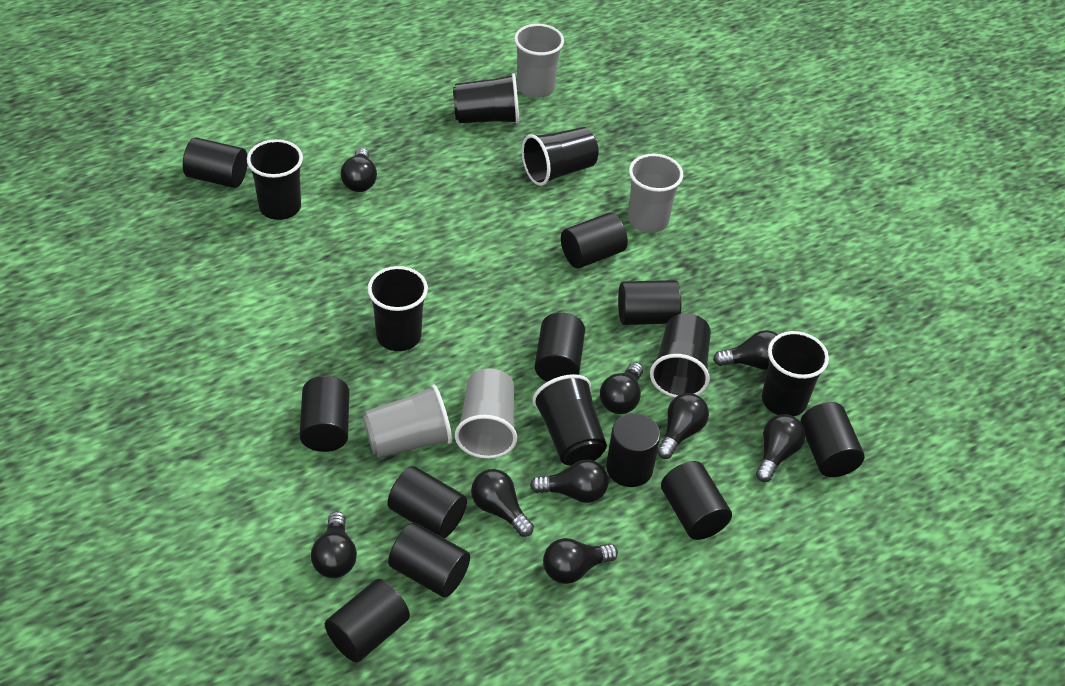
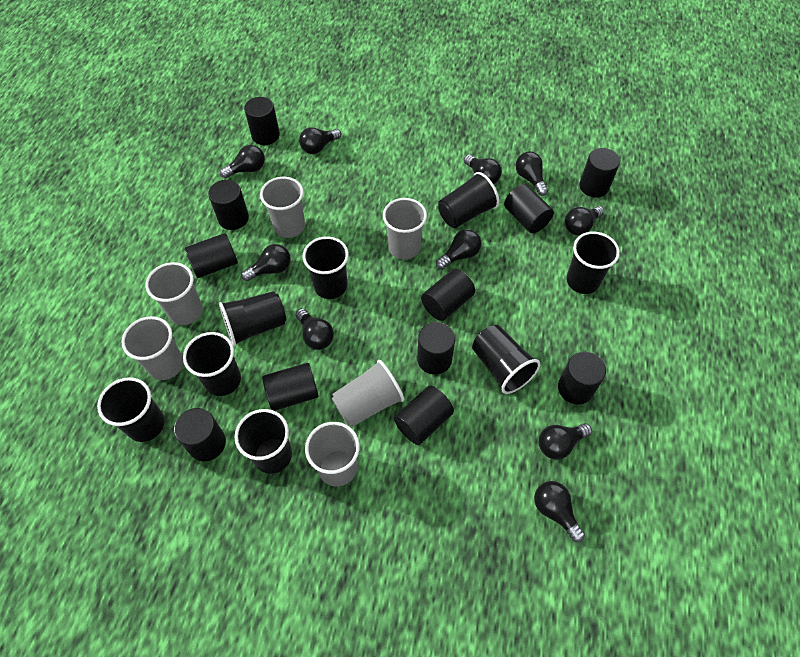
black cup: [247,139,303,220] [368,266,428,351] [453,73,519,124] [522,127,599,186] [533,374,607,466] [650,313,711,397] [762,331,829,417] = 7 -> [97,377,165,442] [183,332,241,396] [219,291,286,346] [234,409,292,474] [303,236,349,299] [438,172,499,228] [472,325,540,394] [566,232,620,294] = 8
black light bulb: [311,511,357,578] [341,148,377,192] [471,469,534,537] [530,460,608,503] [543,538,618,584] [600,362,643,414] [657,393,709,459] [713,330,778,370] [756,414,805,482] = 9 -> [220,145,265,178] [241,244,291,281] [296,308,334,350] [299,127,341,154] [436,229,481,269] [464,154,502,184] [516,151,548,196] [534,481,585,542] [539,423,592,460] [565,206,604,235] = 10
grey cup: [363,384,452,458] [455,368,517,459] [514,24,564,98] [628,154,683,233] = 4 -> [121,316,183,380] [145,262,203,325] [260,177,305,238] [305,422,360,486] [332,360,404,427] [383,198,427,260] = 6

